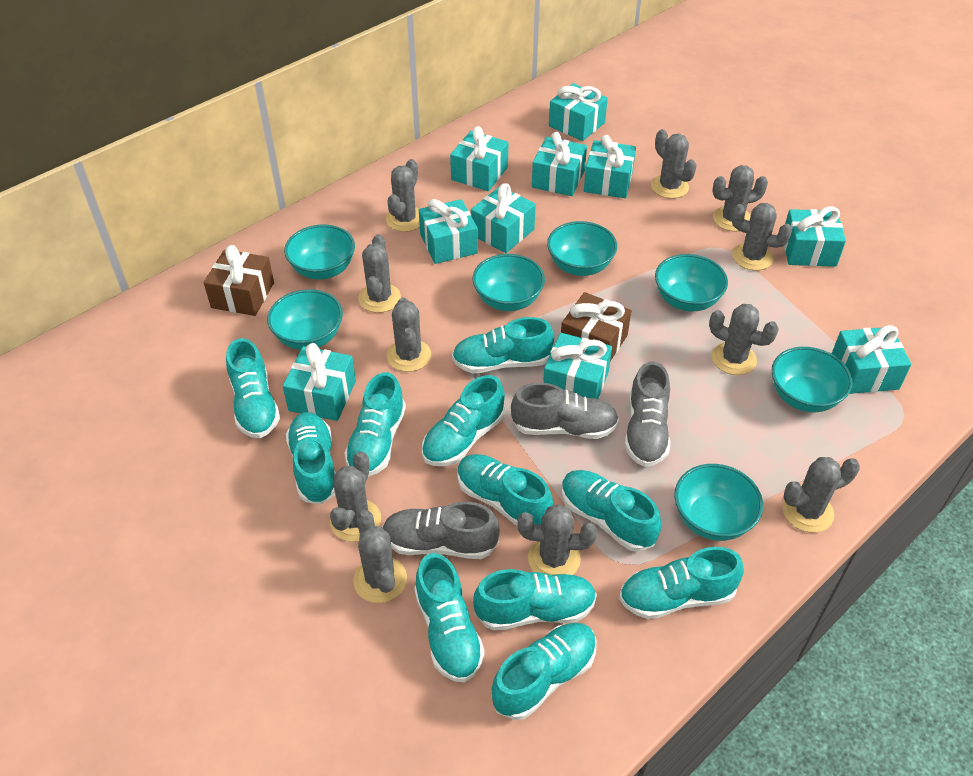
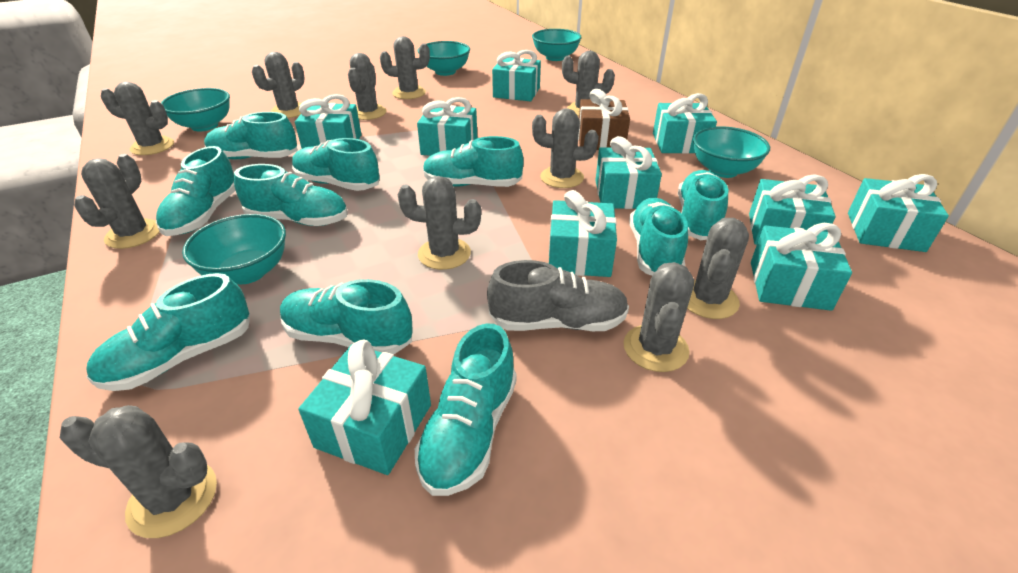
brown gift: [204,245,274,316] [561,292,631,361] = 2 -> [578,89,630,150] = 1
grey shoe: [382,502,500,559] [511,383,619,439] [625,361,670,467] = 3 -> [487,260,629,331] = 1
turquoise bowl: [267,289,343,350] [284,225,355,280] [473,254,545,311] [547,221,617,276] [655,254,728,311] [674,464,763,541] [771,347,852,412] = 7 -> [161,88,230,131] [182,214,286,284] [418,41,470,76] [532,29,582,61] [693,126,770,178] = 5
turquoise shoe: [226,338,280,438] [286,412,335,505] [344,372,406,477] [414,553,485,683] [422,375,505,466] [452,317,554,373] [457,454,553,526] [473,569,597,631] [491,623,596,720] [562,470,661,552] [619,547,744,619] = 11 -> [86,273,250,391] [156,146,236,236] [204,112,298,159] [234,164,348,226] [280,279,413,354] [292,138,380,191] [415,324,517,496] [423,136,524,187] [629,198,688,276] [678,170,728,240] = 10

